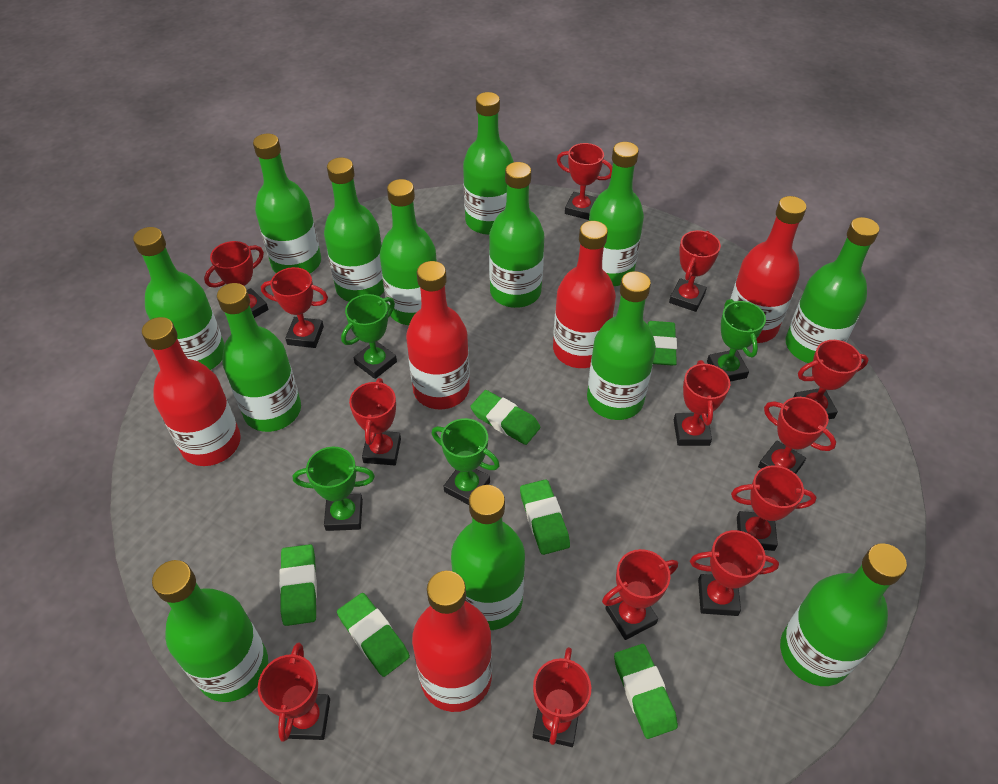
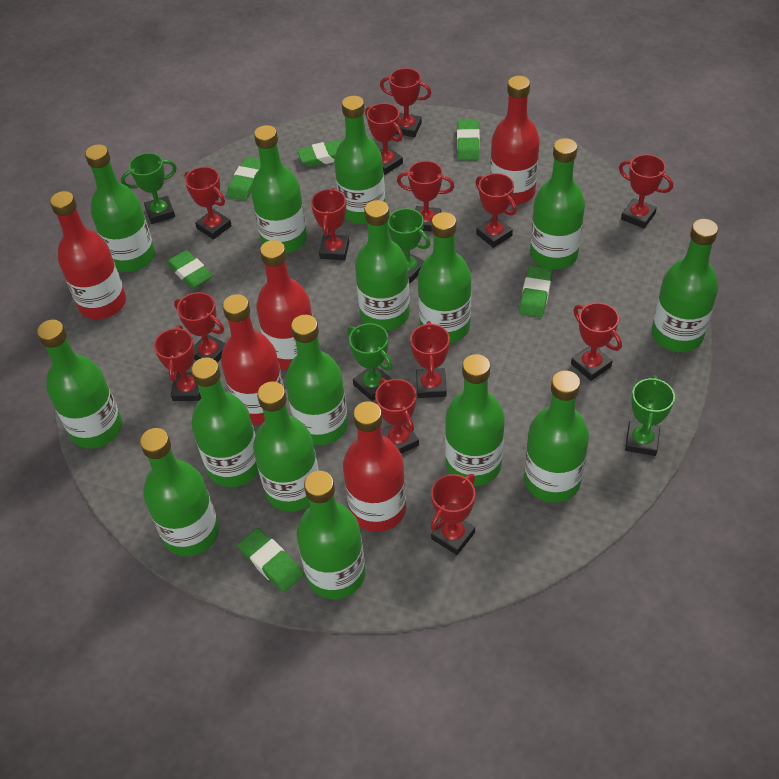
green bottle: [133,227,225,370] [152,560,268,702] [217,283,301,432] [253,134,321,273] [324,158,384,302] [380,179,437,325] [451,485,525,630] [463,92,514,235] [489,162,544,308] [587,271,656,420] [589,142,644,286] [780,543,907,686] [786,217,879,363] = 13 -> [37,320,122,449] [85,144,155,272] [140,428,219,557] [191,357,259,487] [251,125,307,253] [253,382,319,512] [285,315,348,445] [296,471,366,599] [334,96,385,224] [355,200,410,331] [418,212,471,343] [445,354,505,486] [524,370,589,503] [530,138,585,270] [652,219,718,352] = 15

